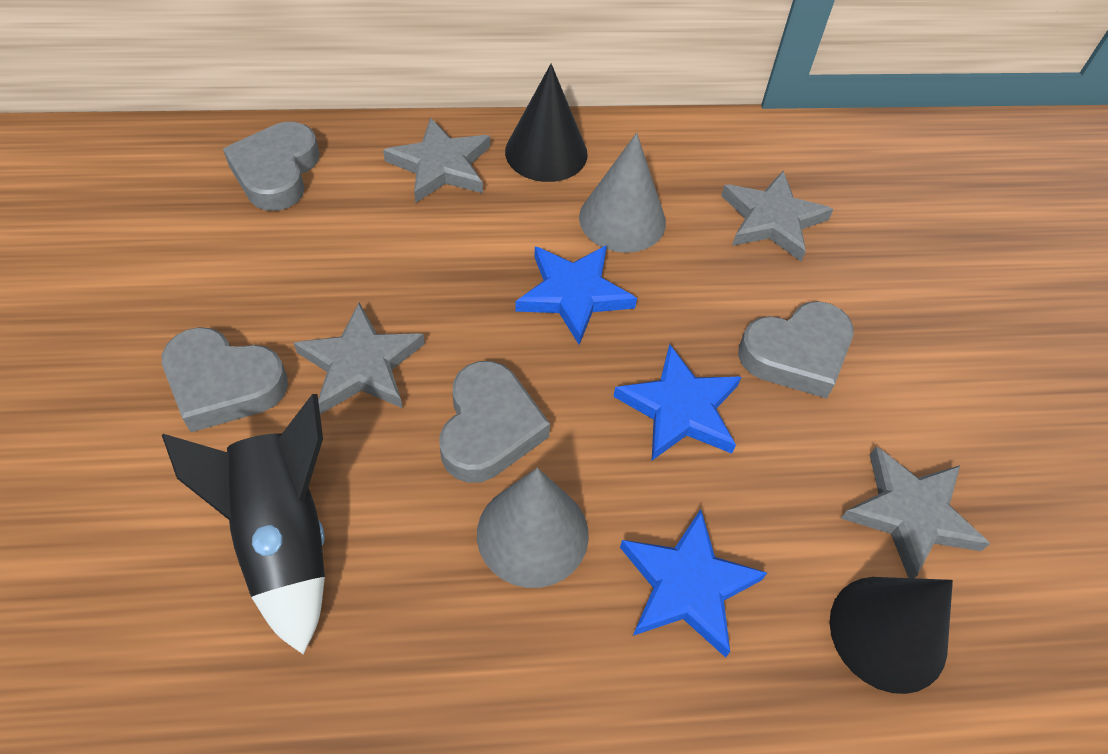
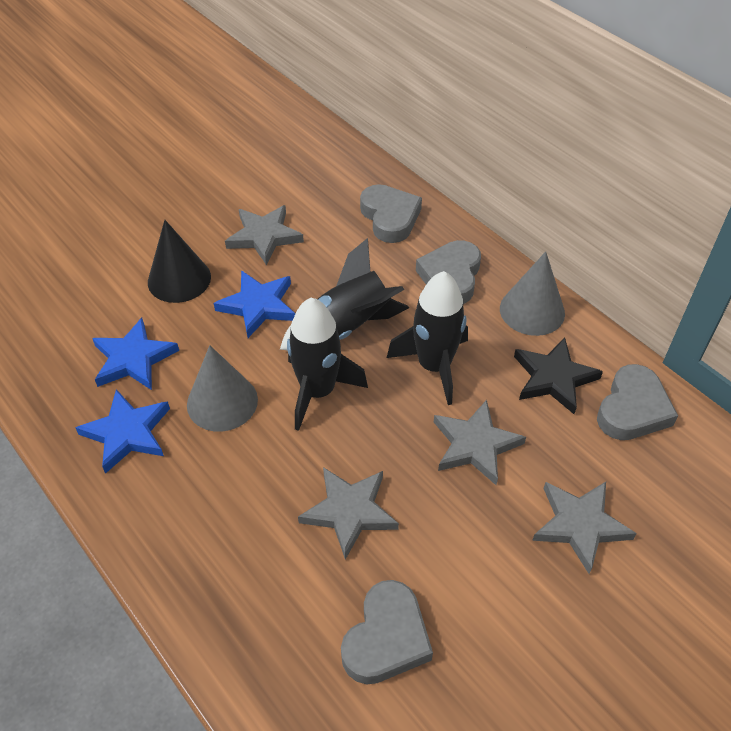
black cone: [505,64,588,182] [830,577,953,694] = 2 -> [148,220,211,303] = 1
black rocket: [162,394,325,654] = 1 -> [280,238,409,350] [287,298,368,431] [387,271,468,405] = 3
black star: none = 0 -> [514,337,603,414] = 1

